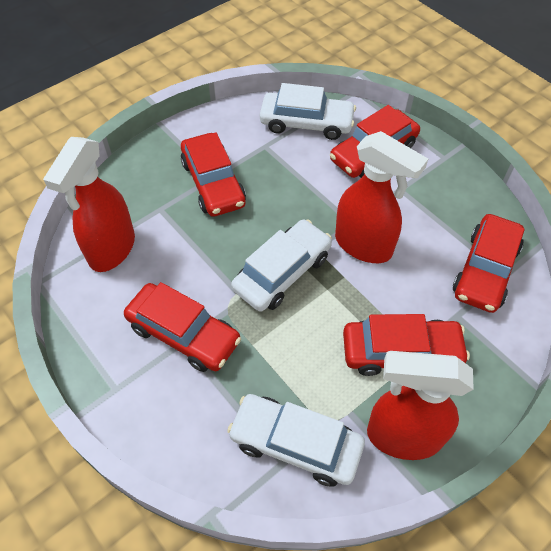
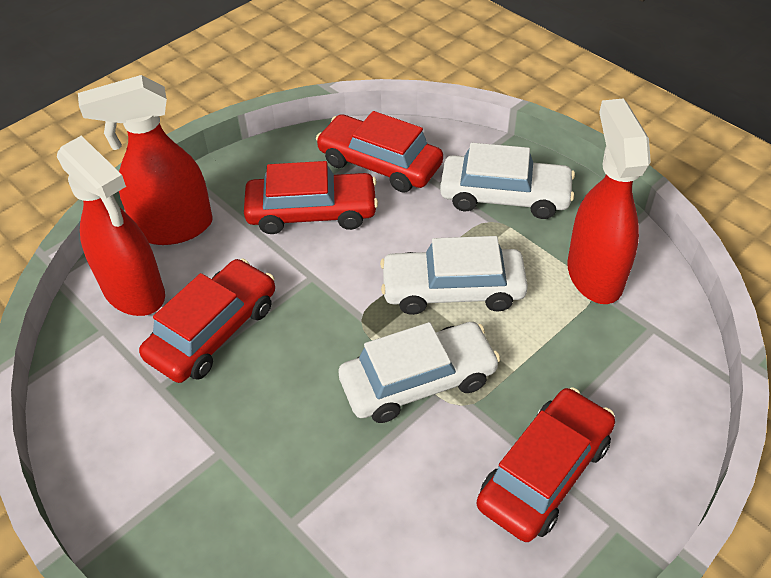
red car: [124,282,241,372] [181,132,246,217] [330,105,420,178] [343,314,470,376] [453,214,525,313] = 5 -> [139,258,275,383] [244,161,378,234] [316,111,443,193] [477,387,615,542] = 4

